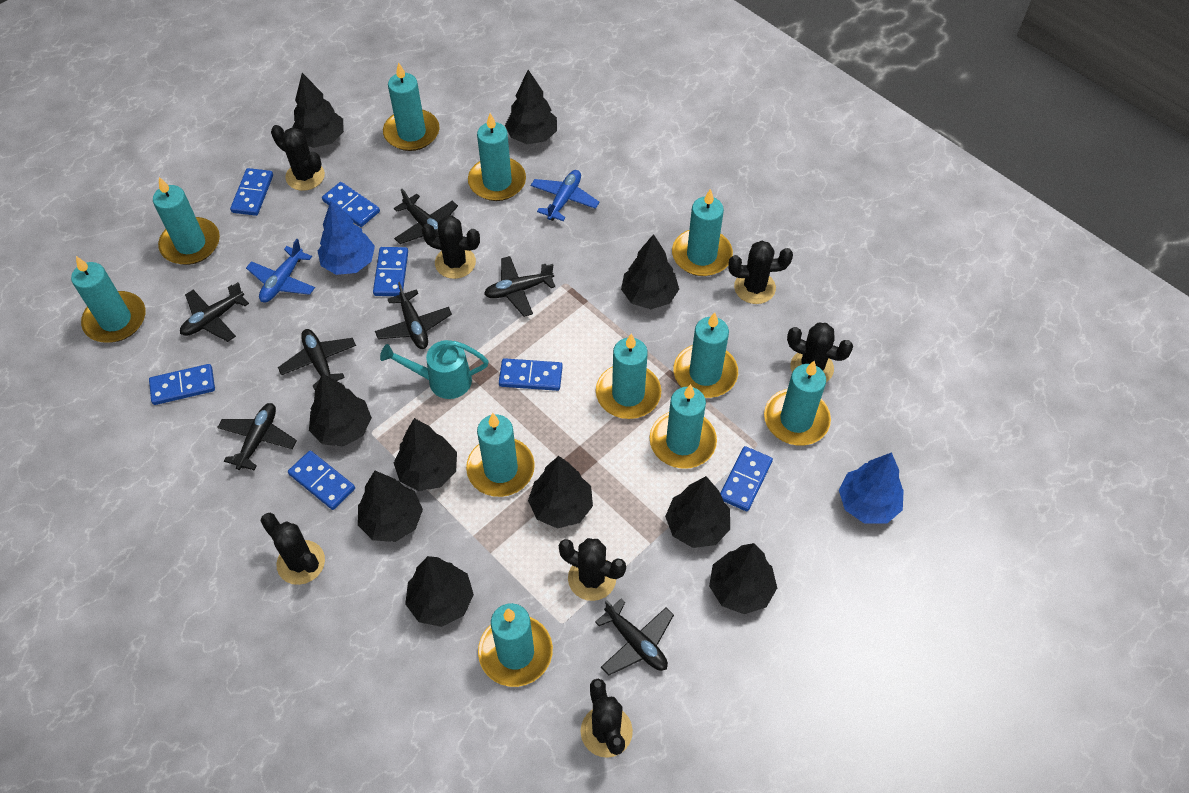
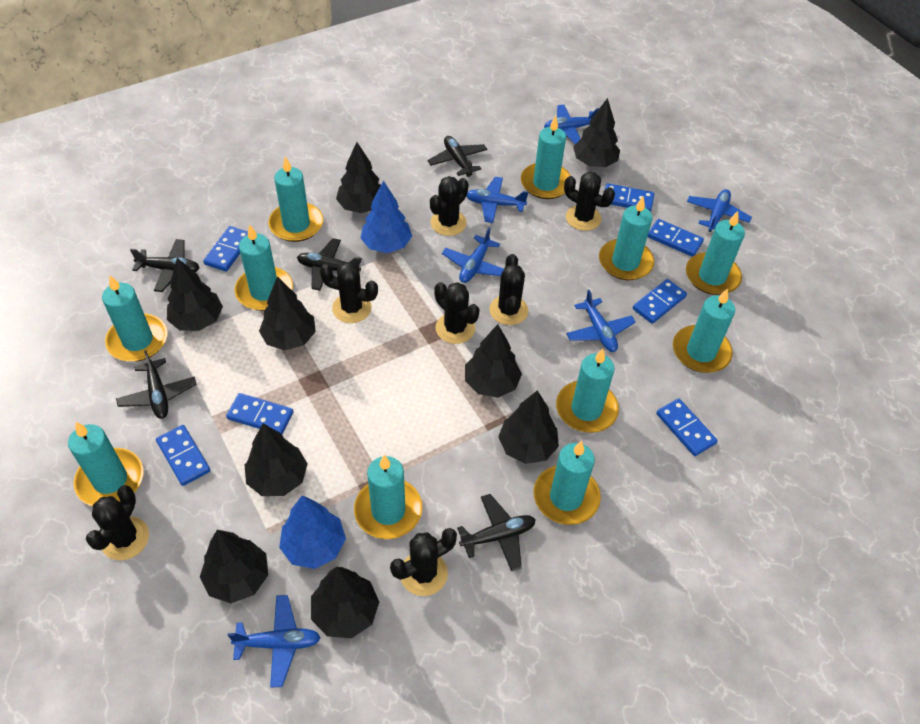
black plane: [180,282,249,342] [217,403,297,471] [278,329,356,390] [375,282,452,349] [394,189,458,244] [484,256,556,317] [595,599,674,676] = 7 -> [116,350,197,419] [130,239,200,292] [297,238,362,291] [427,136,487,177] [457,494,536,571] = 5
black tree: [292,73,344,148] [309,373,372,447] [358,471,423,542] [394,418,457,491] [405,556,474,627] [505,70,557,144] [528,456,593,529] [621,234,679,309] [665,476,730,548] [709,543,777,614] = 10 -> [167,258,223,331] [200,530,268,603] [245,423,308,496] [259,276,316,350] [311,567,379,638] [336,142,381,213] [465,324,522,398] [498,390,559,464] [573,98,620,167] = 9
blue plane: [246,239,315,303] [531,170,600,221] = 2 -> [227,595,321,688] [442,227,504,283] [467,177,528,223] [544,104,599,145] [566,290,636,352] [687,189,752,232] = 6
turquoise watering can: [380,340,489,399] = 1 -> none = 0

